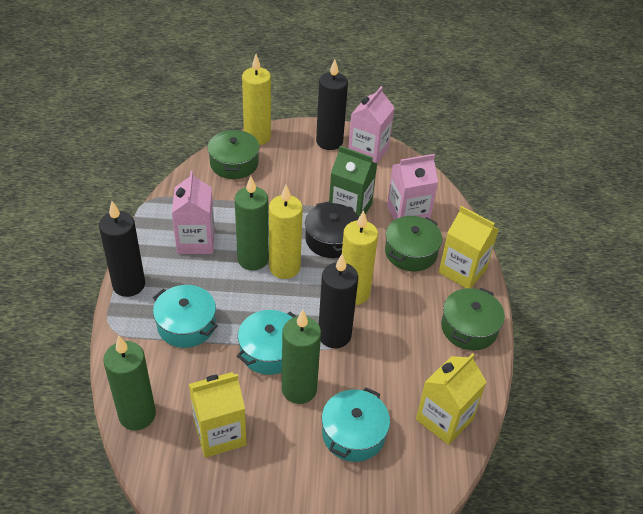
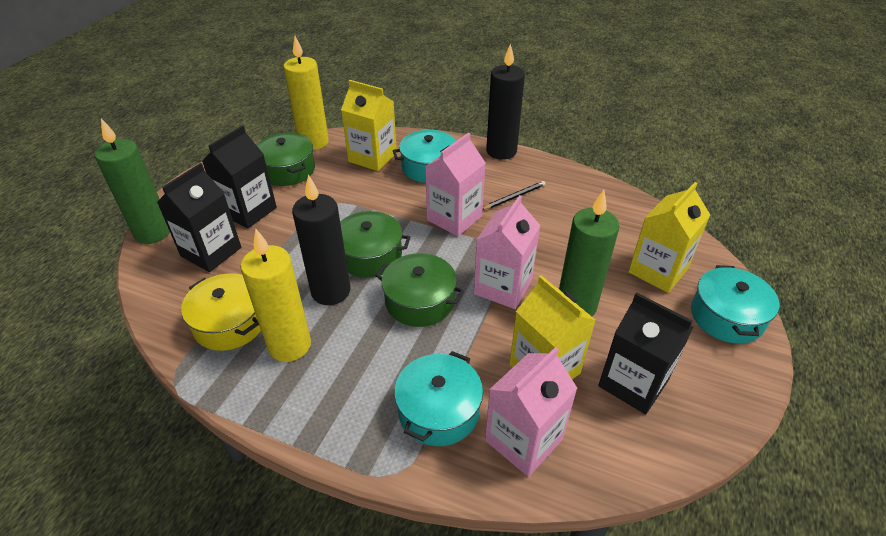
black candle: [99,201,145,297] [316,60,348,150] [319,254,358,348] = 3 -> [292,175,350,305] [486,44,525,160] = 2
black carton: none = 0 -> [157,163,241,272] [202,125,277,229] [598,292,693,414] = 3
black pencil: none = 0 -> [483,181,546,210] = 1
black pot: [305,202,359,258] = 1 -> none = 0
green candle: [103,336,156,430] [235,176,269,270] [282,310,321,404] = 3 -> [94,119,170,244] [559,190,619,316] = 2
green carton: [329,146,377,217] = 1 -> none = 0
yellow candle: [242,54,271,145] [269,185,303,279] [342,210,378,305] = 3 -> [240,229,311,362] [283,36,329,150] = 2
yellow pot: none = 0 -> [181,273,261,351] = 1

